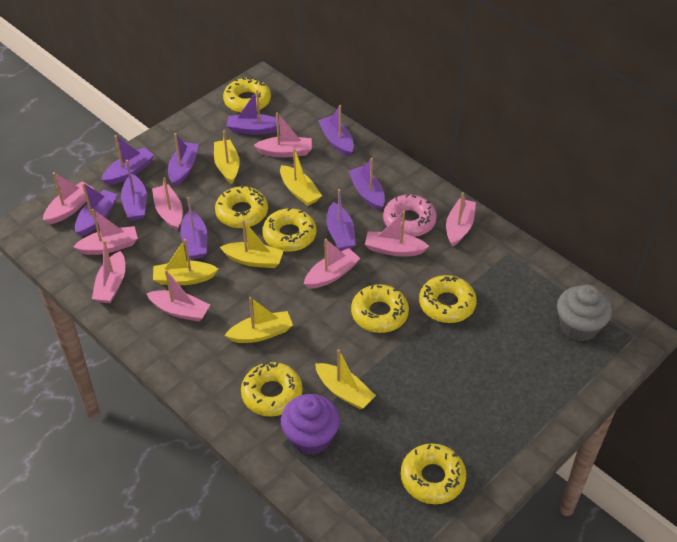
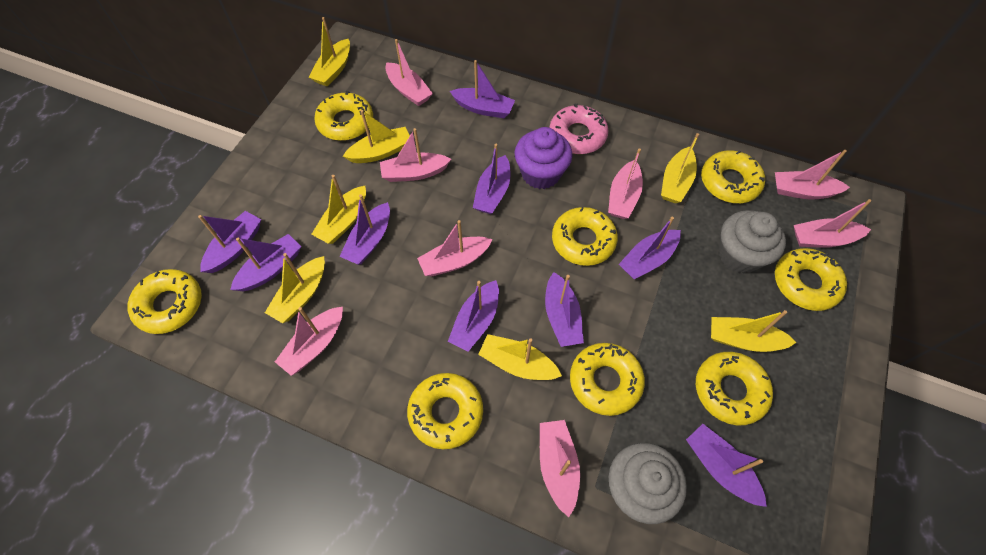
grey cupcake: [557,285,612,342] = 1 -> [609,443,687,524] [719,210,786,273] = 2
pink boat: [43,172,94,224] [73,209,138,255] [92,240,125,303] [146,270,210,322] [152,177,183,231] [254,112,312,158] [304,239,360,289] [365,211,429,256] [446,192,476,247] = 9 -> [275,307,343,376] [380,128,451,182] [385,39,433,106] [417,220,493,276] [540,420,580,517] [608,148,643,219] [775,150,850,200] [794,199,871,248] = 8
yellow boat: [153,239,219,285] [214,130,240,184] [220,220,283,268] [224,297,293,343] [280,148,322,206] [315,349,376,409] = 6 -> [265,253,325,323] [308,17,350,87] [311,175,366,244] [343,110,410,163] [478,334,562,380] [661,133,699,203] [711,310,797,352] = 7
yellow donut: [215,185,268,228] [223,78,271,113] [241,362,303,417] [263,208,316,252] [351,284,409,333] [401,443,466,504] [419,275,477,323] = 7 -> [127,269,202,334] [314,91,373,141] [407,373,483,449] [552,207,618,266] [570,343,645,416] [696,352,773,425] [701,150,765,203] [775,248,847,311] = 8

